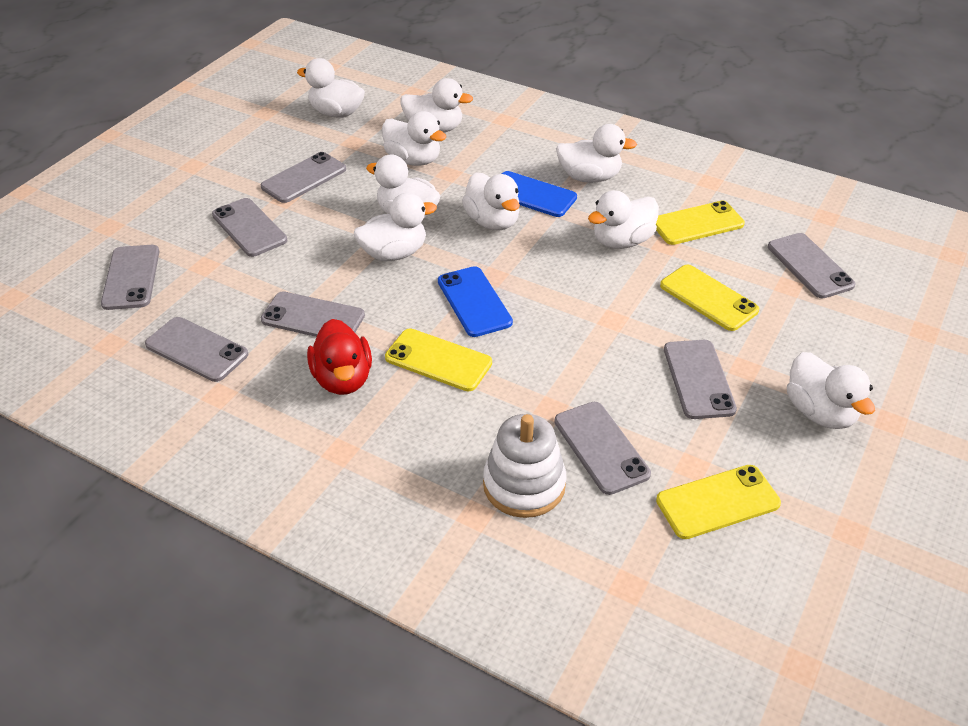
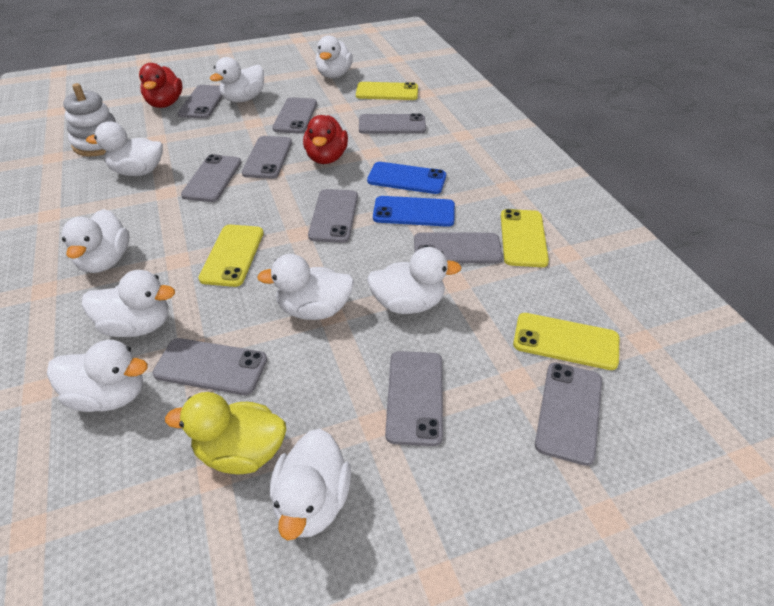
grey phone: [101,245,159,310] [145,317,248,382] [212,198,287,257] [261,152,346,203] [261,291,365,337] [554,402,651,495] [664,340,737,419] [768,233,855,299] = 8 -> [153,338,267,395] [178,85,222,119] [181,154,242,202] [242,136,292,179] [272,97,317,134] [308,189,358,243] [359,113,426,134] [385,351,443,446] [414,232,503,263] [535,362,602,466] = 10
red duck: [307,319,372,395] = 1 -> [139,63,183,108] [303,115,348,164] = 2
yellow duck: none = 0 -> [165,392,286,474] = 1

